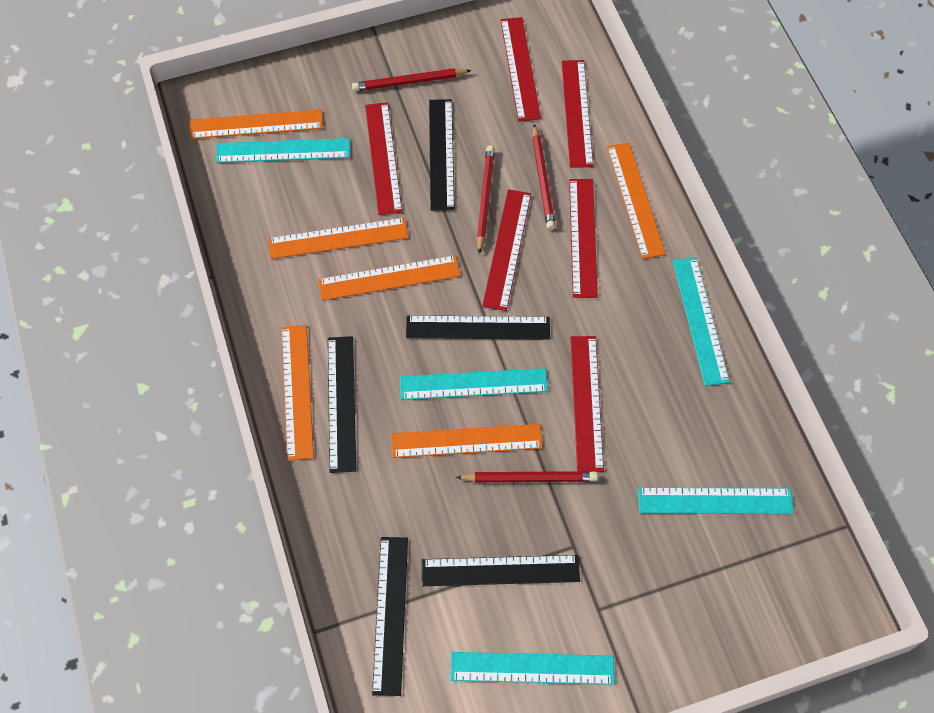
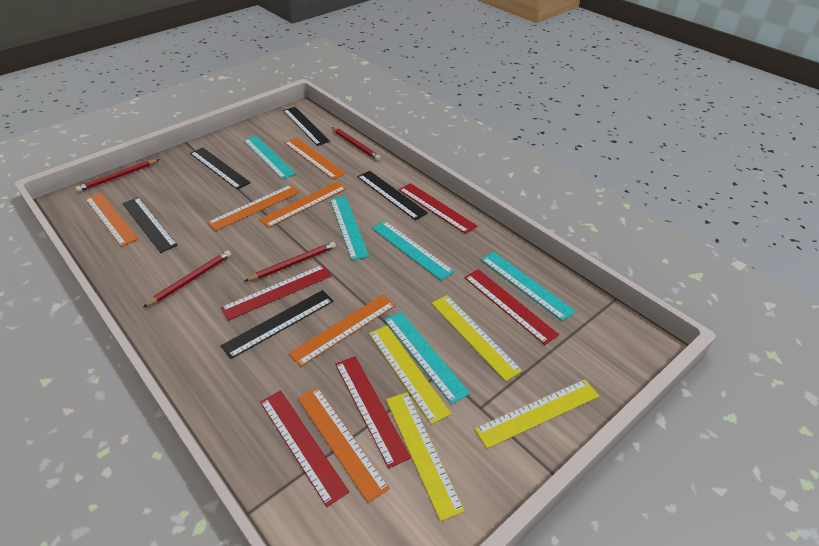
red ruler: [365,102,402,215] [482,189,531,311] [500,17,541,122] [562,60,594,168] [569,179,598,298] [571,336,604,472] = 6 -> [221,265,332,321] [260,390,349,507] [335,356,411,468] [399,183,477,234] [464,269,559,345] = 5
yellow ruler: none = 0 -> [369,325,451,425] [386,392,465,522] [431,295,522,381] [474,379,599,448] = 4

